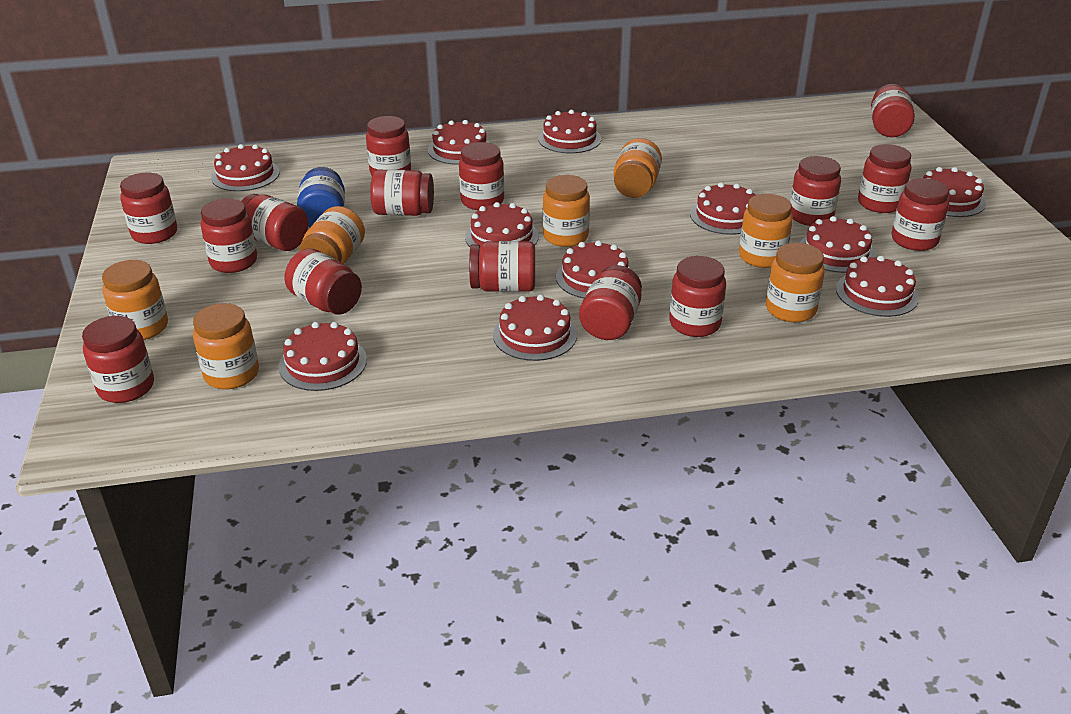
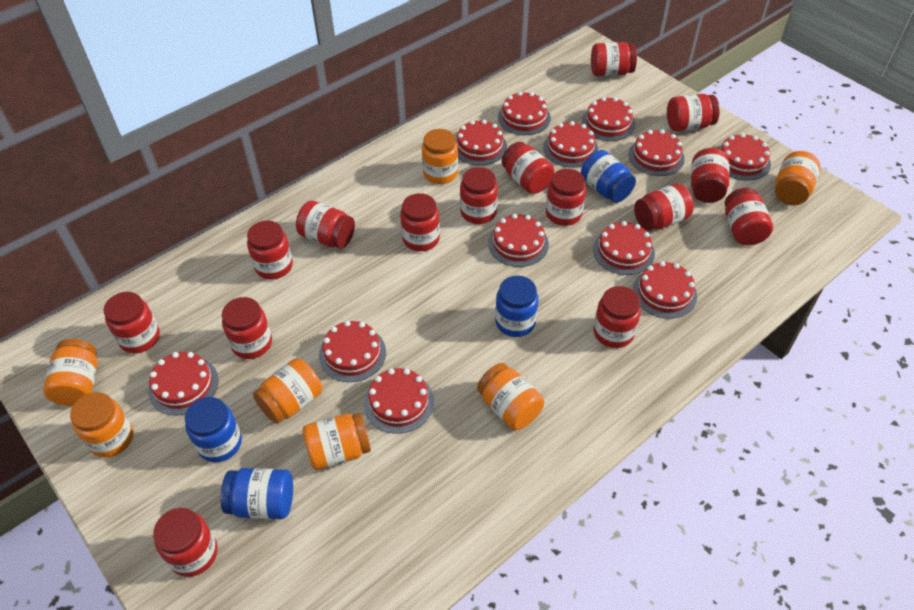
blue jar: [297,167,345,227] = 1 -> [185,397,242,462] [221,468,293,519] [495,276,538,337] [581,150,636,203] = 4
red cake: [211,144,280,191] [279,322,367,391] [428,120,490,165] [465,202,539,247] [493,294,577,361] [538,110,601,153] [556,240,629,298] [690,182,755,235] [799,216,876,273] [836,256,919,317] [923,167,986,217] = 11 -> [148,352,219,416] [319,321,386,382] [364,368,434,434] [455,120,507,166] [488,214,549,267] [498,91,551,135] [543,121,598,168] [582,97,635,141] [593,221,655,275] [628,129,685,176] [633,261,697,318] [718,133,771,181] = 12

